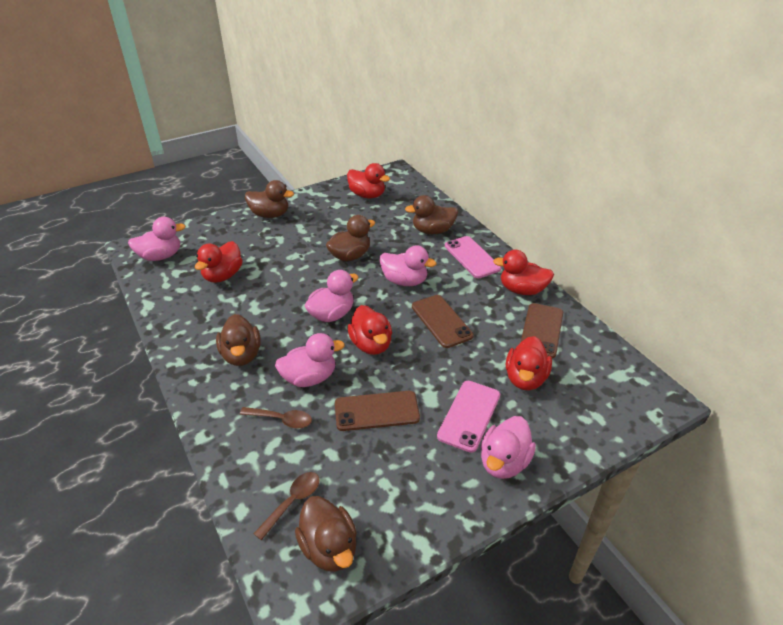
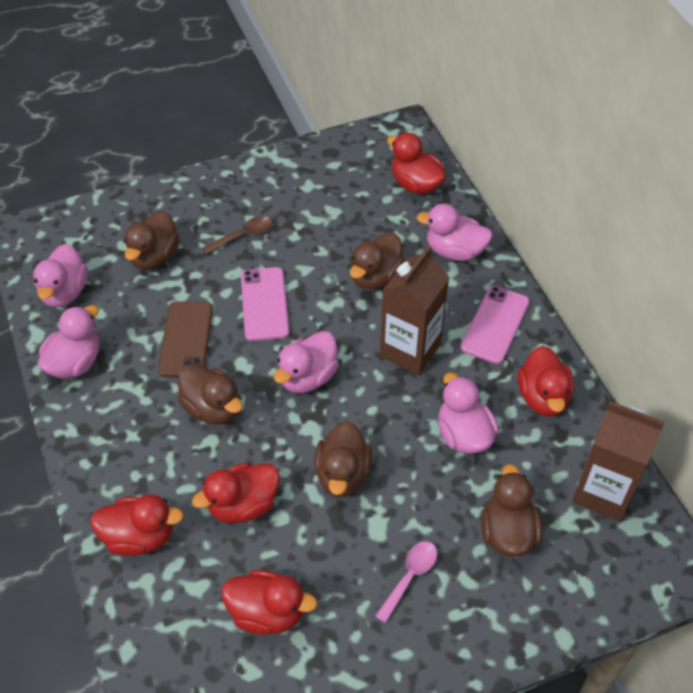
brown carton: none = 0 -> [380,246,449,375] [572,401,665,521] = 2
brown phone: [335,391,420,431] [412,295,474,348] [521,303,563,358] = 3 -> [158,301,213,377] = 1
brown spoon: [240,407,312,429] [253,472,320,540] = 2 -> [202,216,272,255] = 1
pink spoon: none = 0 -> [375,541,437,623] = 1

